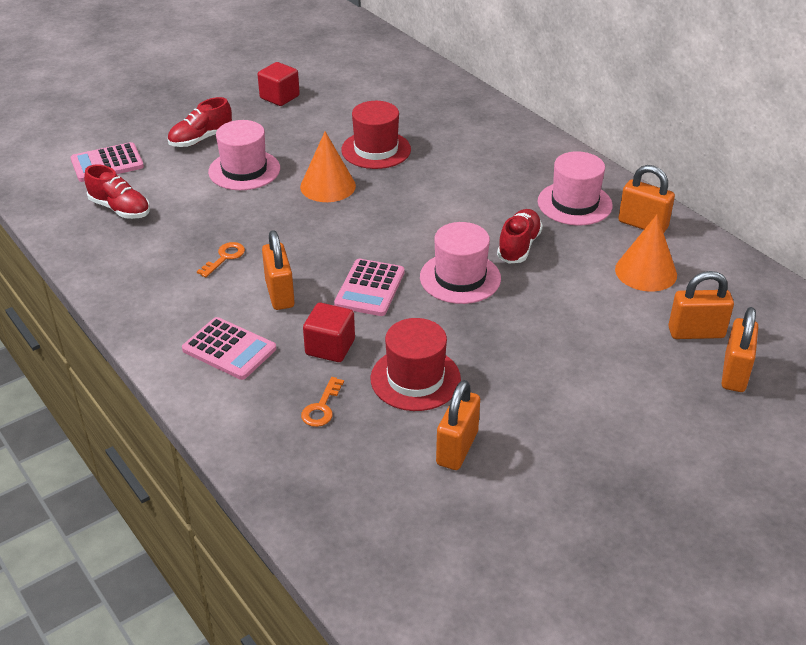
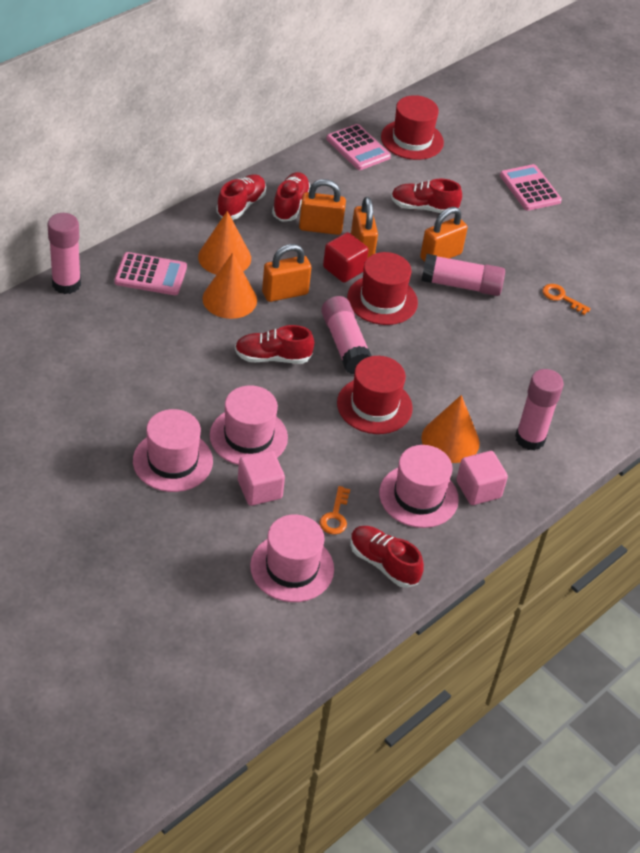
orange cone: [300,132,356,202] [615,215,677,291] = 2 -> [198,211,251,275] [202,252,257,319] [421,395,480,463] = 3
orange padlock: [262,230,295,310] [436,380,480,470] [618,165,675,233] [668,271,734,339] [722,307,758,392] = 5 -> [262,244,311,302] [299,179,346,235] [351,197,378,259] [420,207,468,262] = 4
pink cube: none = 0 -> [238,451,285,506] [456,451,508,505] = 2
pink glue stick: none = 0 -> [47,213,81,294] [321,296,372,374] [421,254,505,296] [515,369,564,451] = 4
pink hat: [208,120,280,190] [420,222,501,304] [538,151,613,225] = 3 -> [133,409,213,492] [210,385,288,465] [250,514,334,602] [379,445,459,528] = 4
red cube: [258,62,300,106] [303,303,355,362] = 2 -> [323,232,369,282] = 1
red hat: [341,101,411,169] [371,318,461,411] = 2 -> [337,356,413,434] [347,252,418,325] [381,95,444,160] = 3
red shoe: [84,165,150,219] [167,97,232,147] [497,209,543,264] = 3 -> [217,174,266,220] [235,325,314,364] [272,172,310,222] [350,526,424,588] [391,179,462,213] = 5

